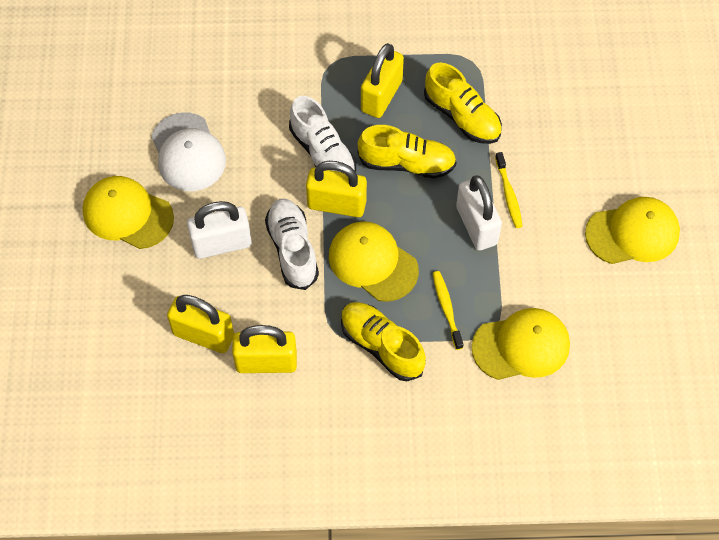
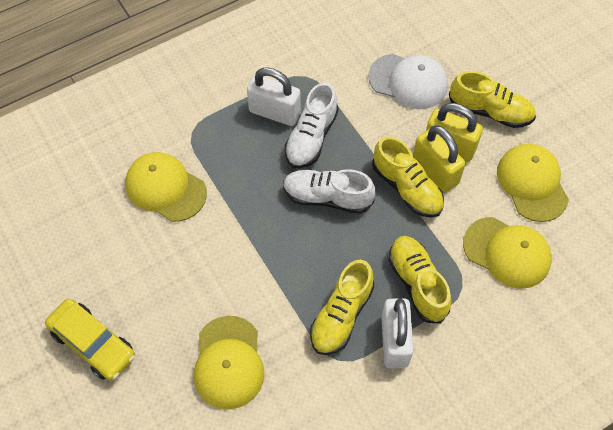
yellow car: none = 0 -> [45,298,135,381] = 1
yellow padlock: [167,295,234,353] [232,325,297,373] [306,161,367,217] [361,43,404,118] = 4 -> [413,125,466,193] [426,103,483,162] = 2
yellow shoe: [341,302,426,381] [358,125,457,178] [424,63,502,144] = 3 -> [310,260,374,355] [372,136,444,218] [388,236,451,324] [449,71,536,128] = 4
yellow toothbrush: [433,271,464,350] [495,152,523,228] = 2 -> none = 0

